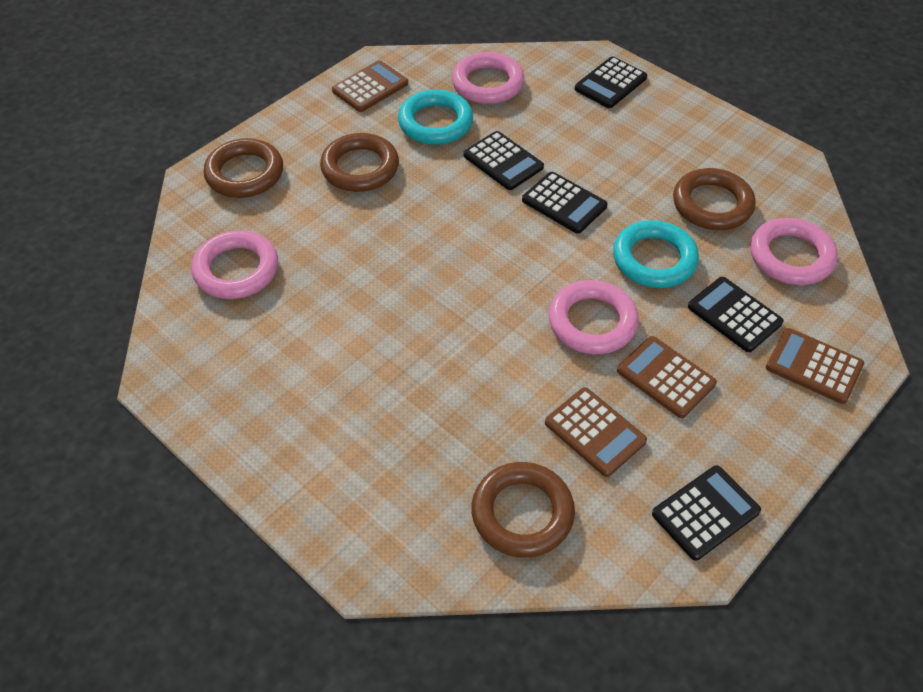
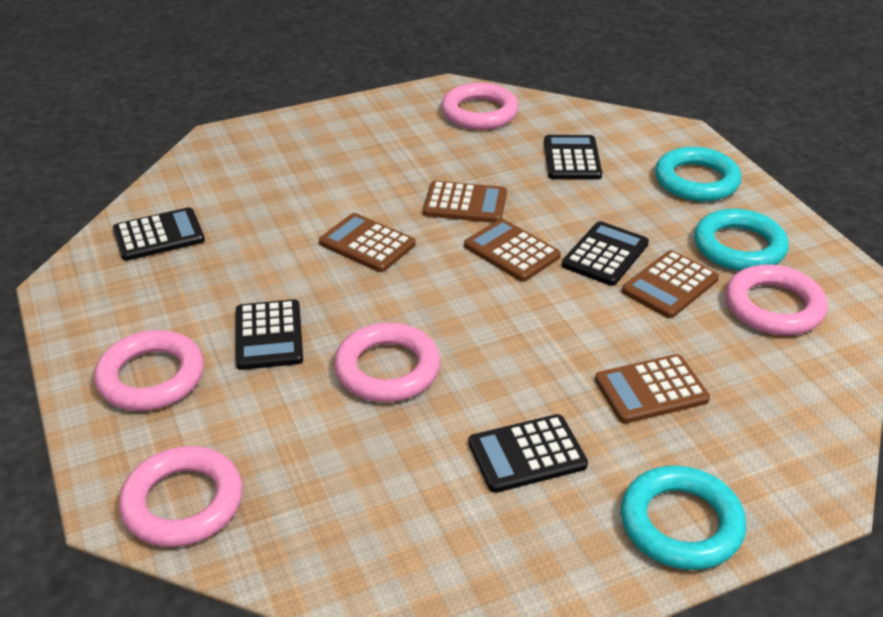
brown calculator: [332,60,408,112] [545,387,647,477] [617,336,717,418] [766,328,864,404] = 4 -> [319,213,416,272] [423,181,507,223] [464,219,561,282] [595,354,710,424] [622,250,719,318] = 5
brown ring: [203,138,283,198] [320,133,399,192] [471,462,575,558] [673,168,756,230] = 4 -> none = 0
pink ring: [191,230,278,299] [452,52,524,104] [548,280,639,354] [750,218,838,285] = 4 -> [94,330,204,411] [119,446,242,547] [334,323,441,402] [441,83,519,130] [725,264,828,335] = 5
turquoise ring: [398,89,473,145] [613,220,699,288] = 2 -> [621,465,746,570] [655,147,742,202] [694,209,789,271] = 3

